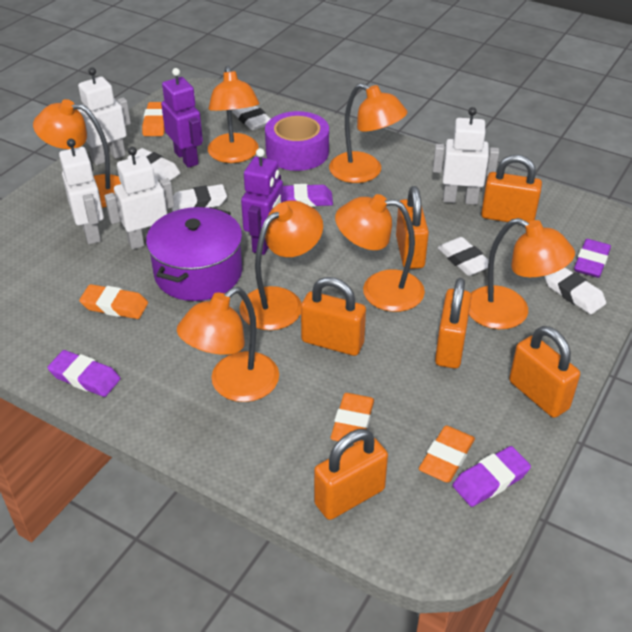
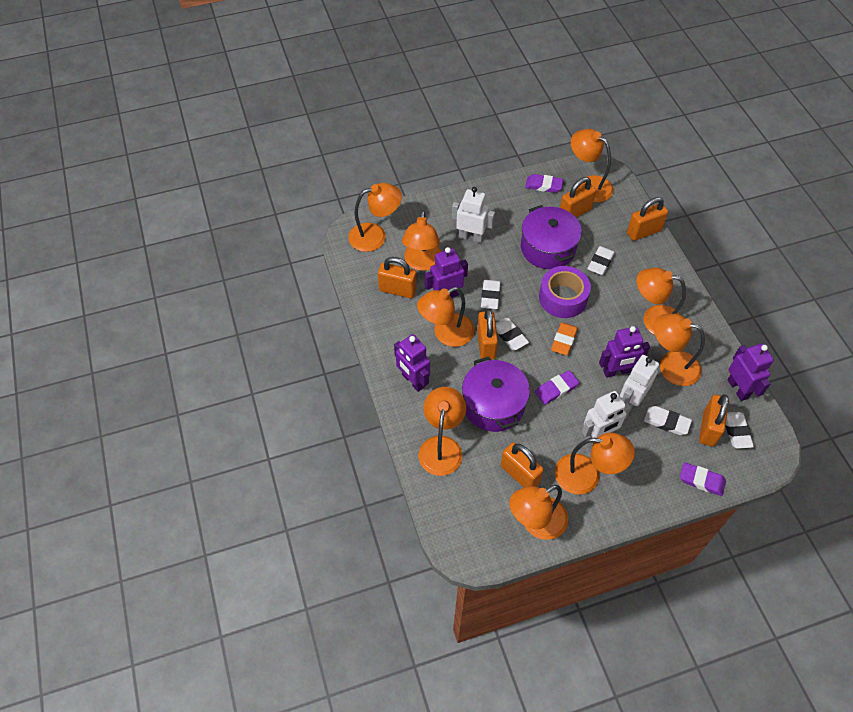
orange eraser: [79,284,148,319] [142,102,165,136] [330,393,374,445] [419,425,475,483] = 4 -> [551,322,578,355] = 1
orange lamp: [33,99,121,208] [177,287,279,402] [208,66,260,163] [239,200,323,330] [329,83,407,183] [335,194,425,312] [469,218,575,329] = 7 -> [348,183,402,252] [402,210,441,271] [417,287,475,347] [419,387,466,476] [509,485,568,540] [555,433,635,495] [571,129,614,202] [637,268,686,335] [654,314,705,386] = 9
purple eraser: [47,350,120,397] [283,184,333,207] [453,446,531,507] [574,239,611,278] = 4 -> [525,174,563,193] [535,370,579,405] [680,462,726,496] = 3
purple pot: [146,207,242,301] = 1 -> [462,357,530,432] [521,205,582,269] = 2
purple robot: [161,68,203,168] [241,148,283,255] = 2 -> [394,334,430,392] [425,247,468,298] [599,326,650,378] [728,343,774,401] = 4
white robot: [59,139,104,244] [77,68,131,165] [105,147,174,250] [433,107,499,205] = 4 -> [452,187,495,243] [582,391,631,444] [620,355,659,412] = 3

